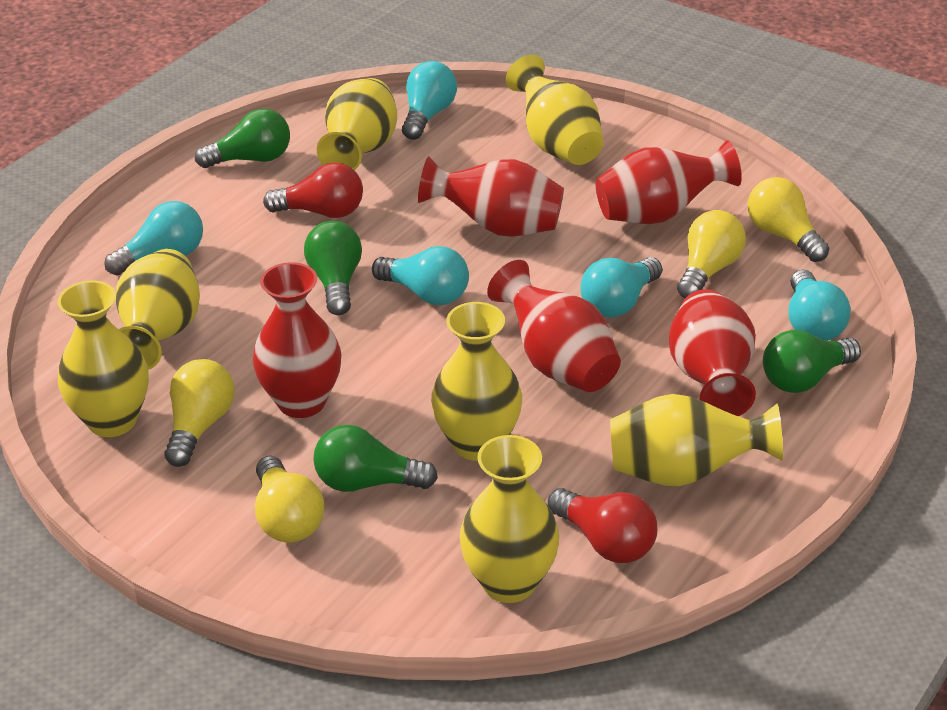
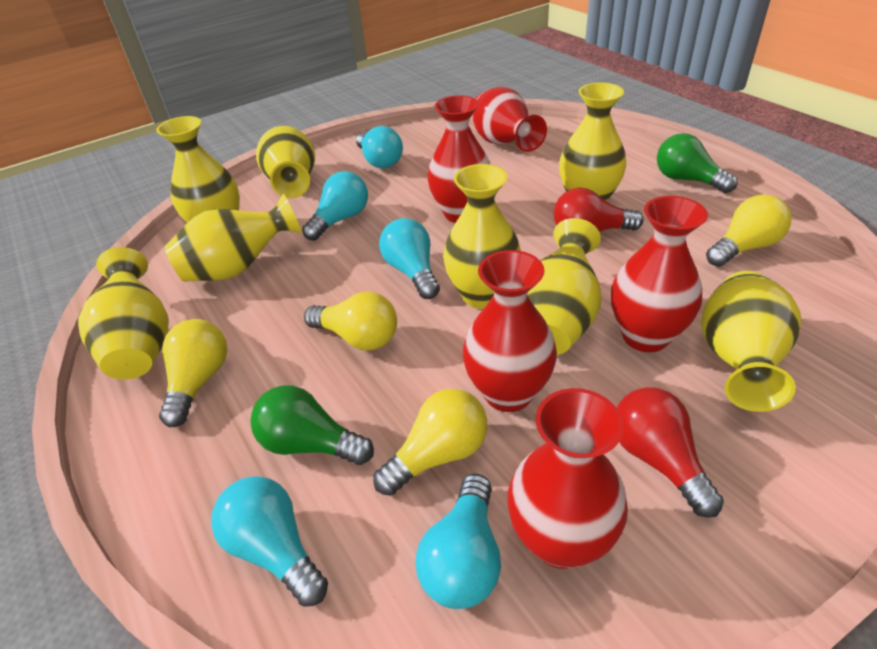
green light bulb: [195,109,290,168] [304,221,362,315] [313,425,438,492] [763,330,861,393] = 4 -> [250,385,374,465] [657,133,738,193] = 2
yellow vase: [57,280,149,437] [116,249,200,370] [317,78,397,170] [431,302,522,461] [459,435,560,603] [506,55,604,165] [610,394,783,486] = 7 -> [78,247,169,380] [156,116,240,223] [164,194,302,282] [256,126,315,198] [443,164,521,309] [527,218,602,355] [559,82,626,201] [701,271,802,412] = 8

